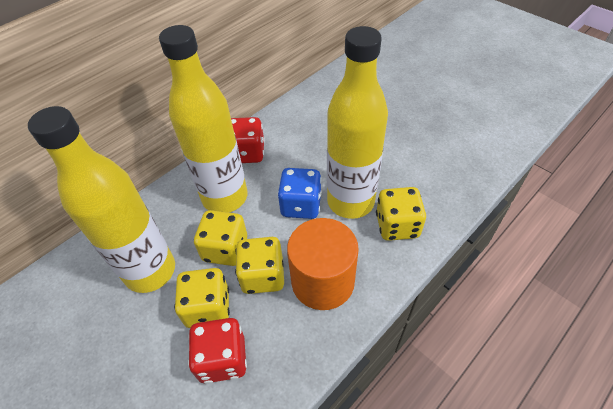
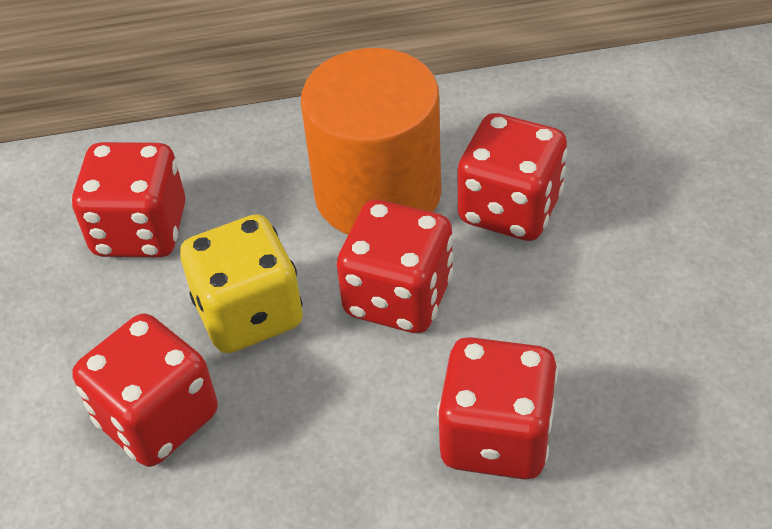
blue dice: [277,168,322,219] = 1 -> none = 0
red dice: [188,318,247,384] [231,117,265,163] = 2 -> [72,142,185,258] [72,313,218,467] [337,200,454,333] [437,337,558,480] [458,113,568,241] = 5
yellow bottle: [28,106,175,293] [159,25,248,212] [327,26,388,219] = 3 -> none = 0
yellow dice: [174,268,230,328] [194,210,247,266] [235,237,284,294] [376,187,426,241] = 4 -> [180,214,303,353] = 1

